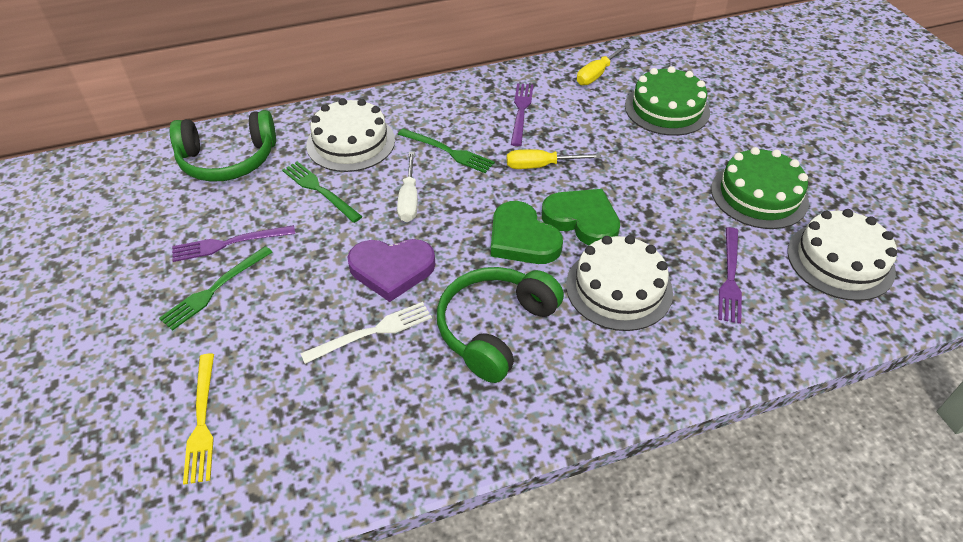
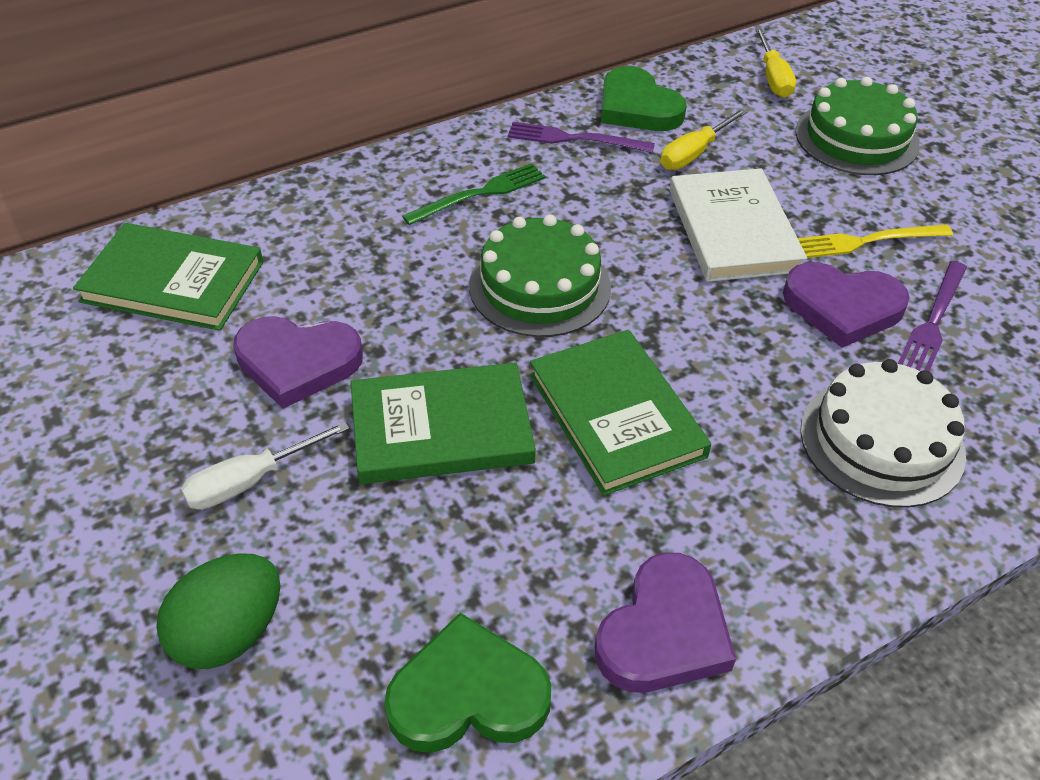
green book: none = 0 -> [73,223,263,331] [351,362,536,484] [530,330,711,496] = 3
green egg: none = 0 -> [156,553,280,669] = 1
green fork: [159,246,272,331] [282,161,363,223] [398,128,495,173] = 3 -> [402,163,546,225] = 1
green headphones: [170,110,276,182] [437,267,564,383] = 2 -> none = 0
purple fork: [172,225,295,262] [511,83,533,146] [718,227,742,324] = 3 -> [508,122,655,153] [898,261,967,371] = 2
purple heart: [347,239,436,302] = 1 -> [233,316,363,409] [595,552,736,692] [783,262,910,348] = 3
white book: none = 0 -> [670,168,807,282] = 1
white cake: [306,98,395,172] [566,235,673,331] [787,209,897,301] = 3 -> [800,359,966,508] = 1
white fork: [300,302,432,364] = 1 -> none = 0

